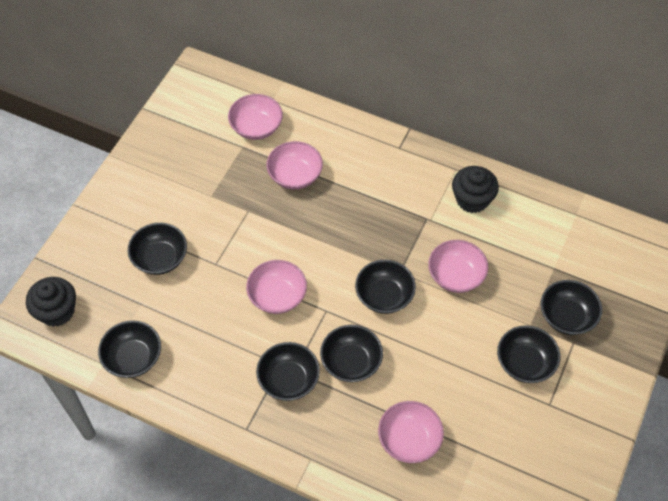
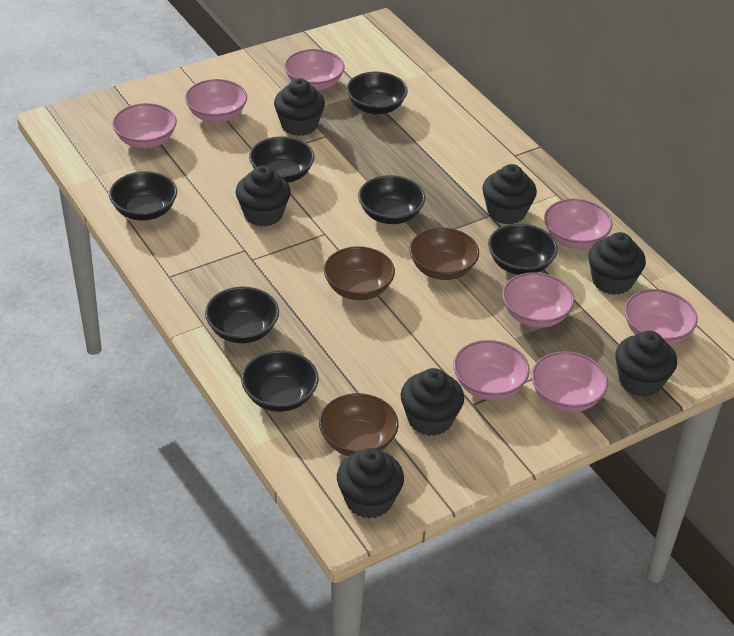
black cupcake: [26,277,76,327] [452,166,499,213] = 2 -> [236,165,291,227] [274,78,325,136] [337,448,404,519] [401,368,464,436] [482,164,537,224] [588,232,646,295] [615,331,677,397] = 7
brown bowl: none = 0 -> [319,393,399,456] [324,246,395,300] [409,228,479,280] = 3
pink bowl: [228,94,283,140] [246,260,307,314] [266,141,323,189] [378,401,444,463] [428,240,488,293] = 5 -> [112,103,177,148] [185,79,247,123] [284,49,345,91] [453,340,530,400] [502,272,575,328] [531,351,608,412] [544,199,612,249] [624,289,697,345] = 8

